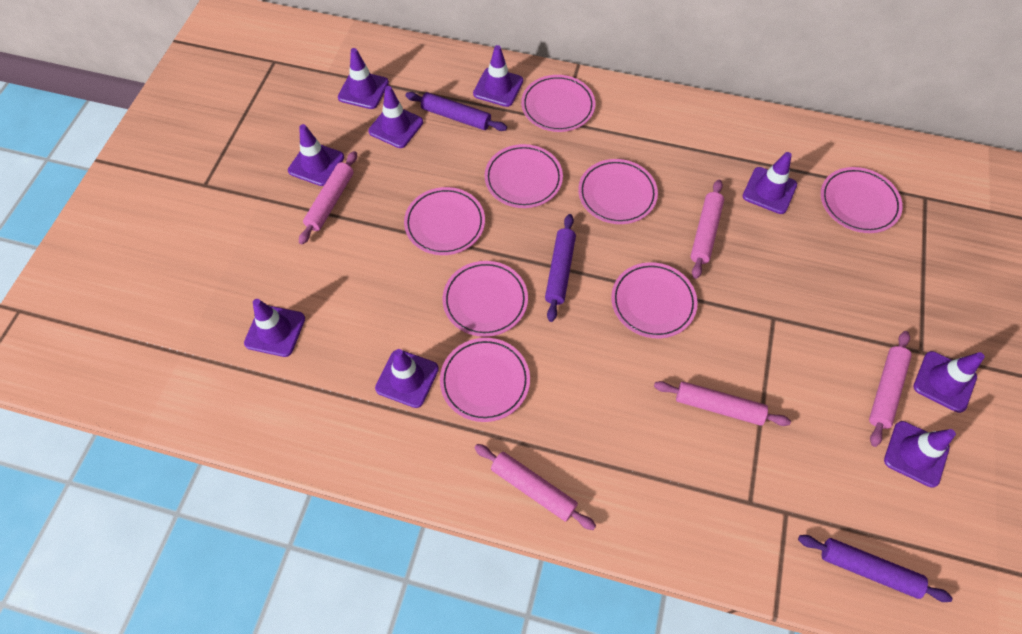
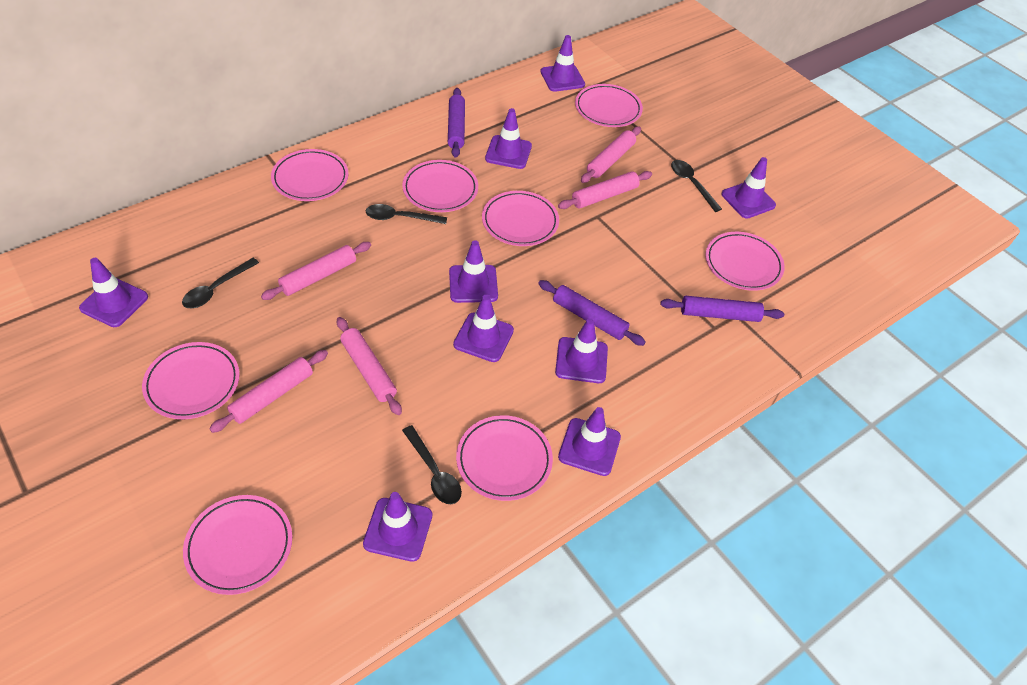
black spoon: none = 0 -> [182,258,259,308] [366,204,447,224] [402,425,462,504] [671,160,722,212] = 4

